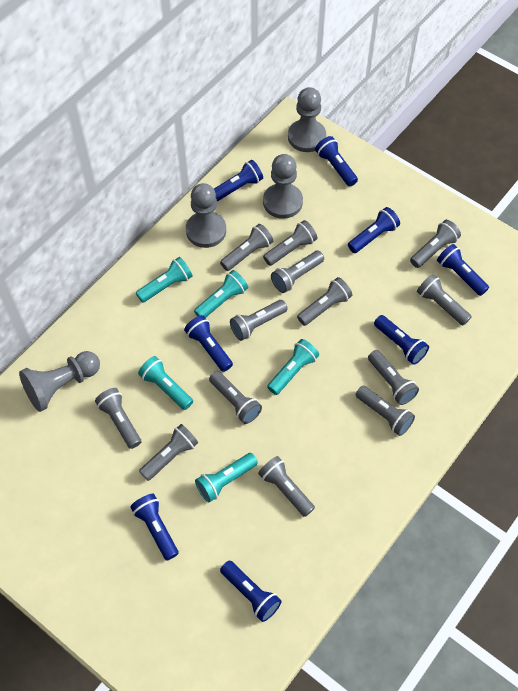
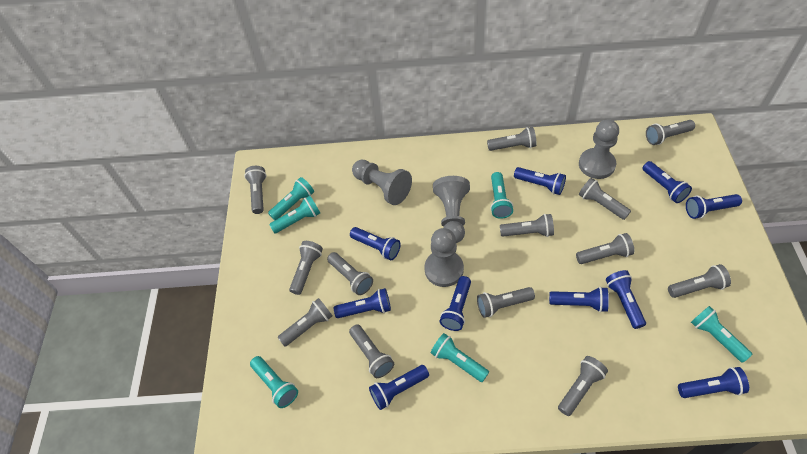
blue flashlight: [130,494,179,560] [184,315,233,372] [214,160,263,202] [220,560,282,622] [315,136,358,186] [348,207,400,253] [374,315,429,365] [437,244,489,296] = 8 -> [334,288,391,318] [350,227,401,260] [369,365,429,410] [440,276,471,331] [514,167,566,195] [549,287,609,312] [606,270,646,329] [642,161,692,203] [678,367,749,398] [686,194,742,219] = 10
turquoise flashlight: [136,257,192,303] [138,356,193,410] [194,270,248,318] [195,453,258,502] [267,339,319,395] = 5 -> [250,356,298,408] [268,177,314,220] [269,196,320,233] [431,333,489,382] [490,172,513,219] [691,306,752,363] = 6

